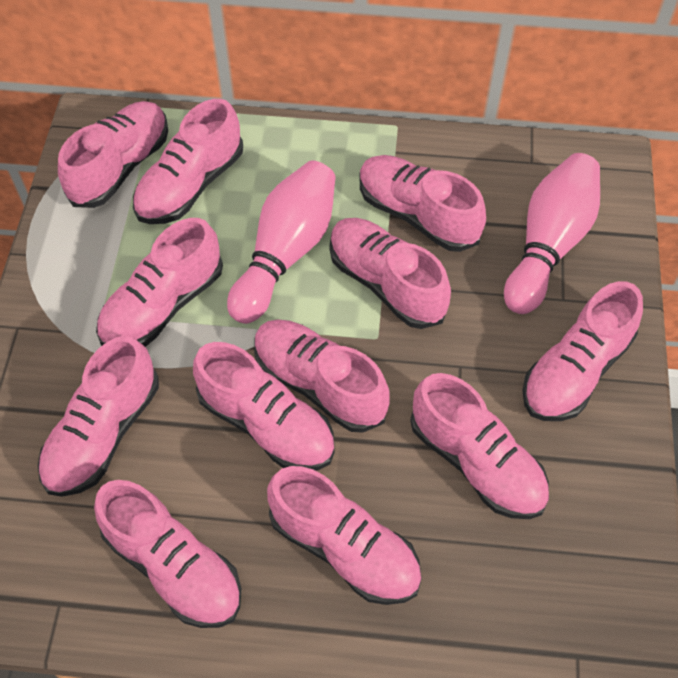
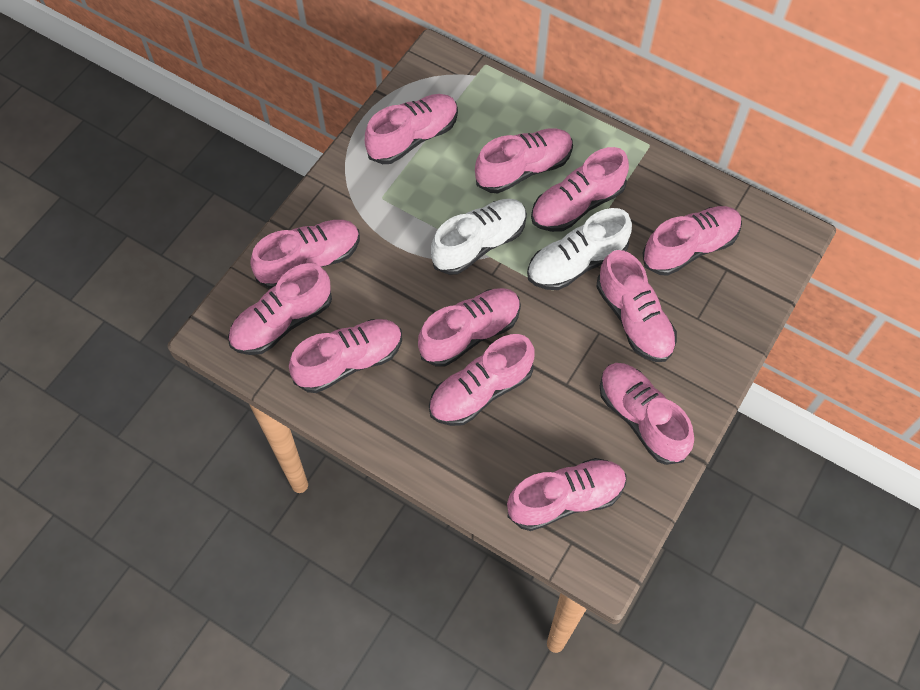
pink bowling pin: [227,160,336,324] [504,153,600,314] = 2 -> none = 0
white shoe: none = 0 -> [431,199,527,275] [527,208,632,290] = 2

